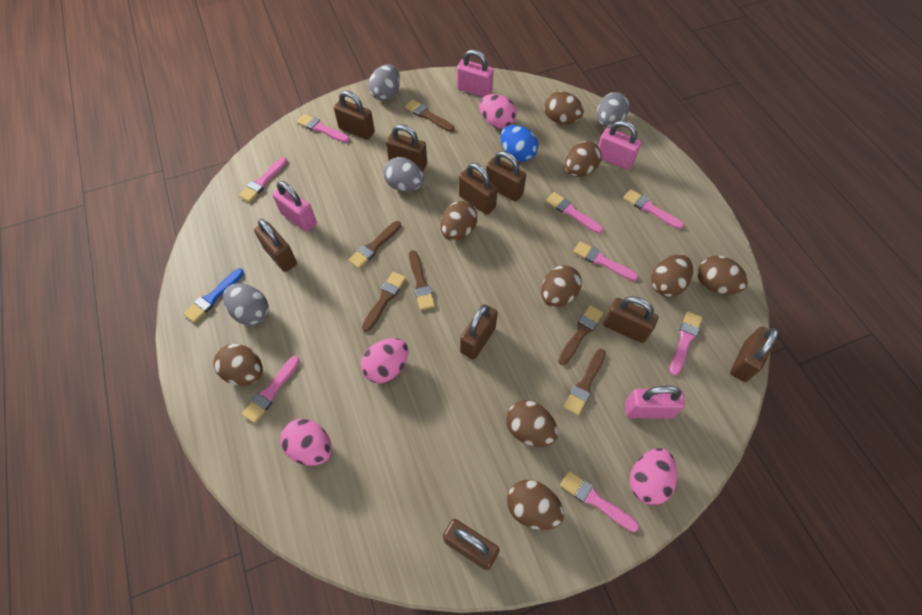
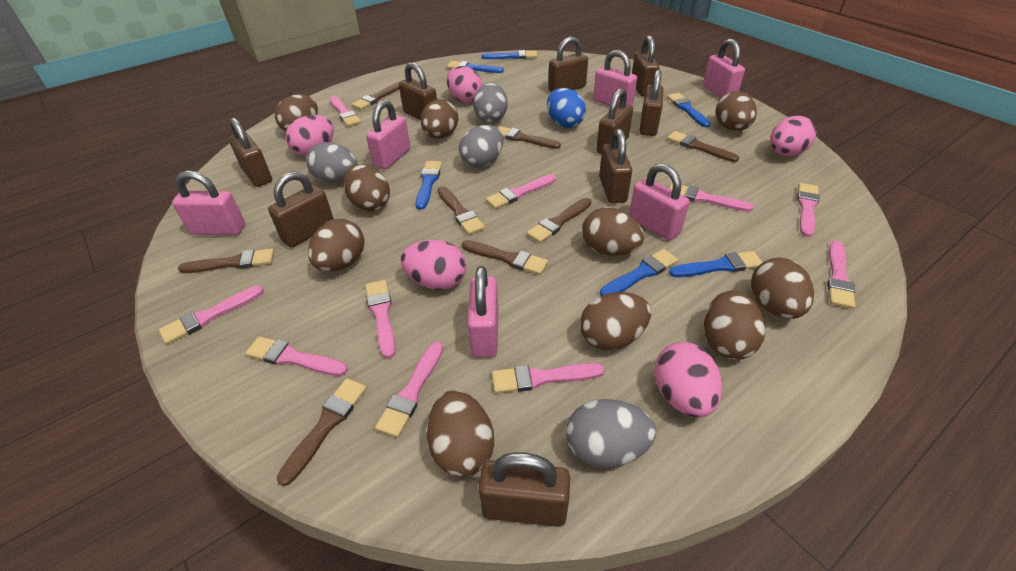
blue brush: [183,268,244,323] = 1 -> [415,161,442,210] [447,61,504,73] [481,50,537,59] [600,249,678,296] [667,93,710,127] [669,251,763,277] = 6
brown brush: [348,221,401,269] [362,272,406,332] [405,99,455,132] [409,250,435,310] [558,305,603,365] [564,349,606,415] = 6 -> [178,249,274,273] [277,378,367,486] [352,82,399,110] [437,186,485,235] [462,240,548,275] [498,126,561,149] [527,198,591,243] [667,131,739,162] = 8
brown egg: [213,344,263,386] [440,201,477,241] [506,400,558,447] [507,480,564,530] [541,265,582,307] [544,91,584,124] [565,141,601,177] [651,254,693,297] [697,256,748,295] = 9 -> [275,94,318,132] [308,219,365,272] [344,164,390,212] [421,99,458,139] [427,390,494,477] [580,292,651,351] [582,207,644,256] [704,290,765,360] [715,91,757,131] [751,258,814,319] = 10
pink brush: [239,157,287,202] [242,356,300,423] [297,114,350,143] [546,192,603,234] [560,471,639,532] [573,241,638,281] [623,189,684,229] [670,311,703,376] = 8 -> [159,286,264,344] [245,336,348,376] [330,96,361,127] [365,280,396,359] [375,341,443,438] [486,174,556,209] [492,363,604,393] [669,183,754,212] [797,183,820,237] [827,241,855,309] = 10
pink egg: [280,419,332,466] [361,338,409,383] [479,94,517,129] [630,448,677,505] = 4 -> [286,115,334,156] [401,240,466,290] [447,66,483,103] [654,342,722,418] [770,116,816,157] = 5
pink padlock: [272,181,317,232] [457,49,494,97] [598,120,641,170] [625,386,685,419] = 4 -> [172,171,245,235] [366,100,410,169] [467,266,498,357] [593,50,637,106] [629,163,689,240] [703,39,745,98] = 6

